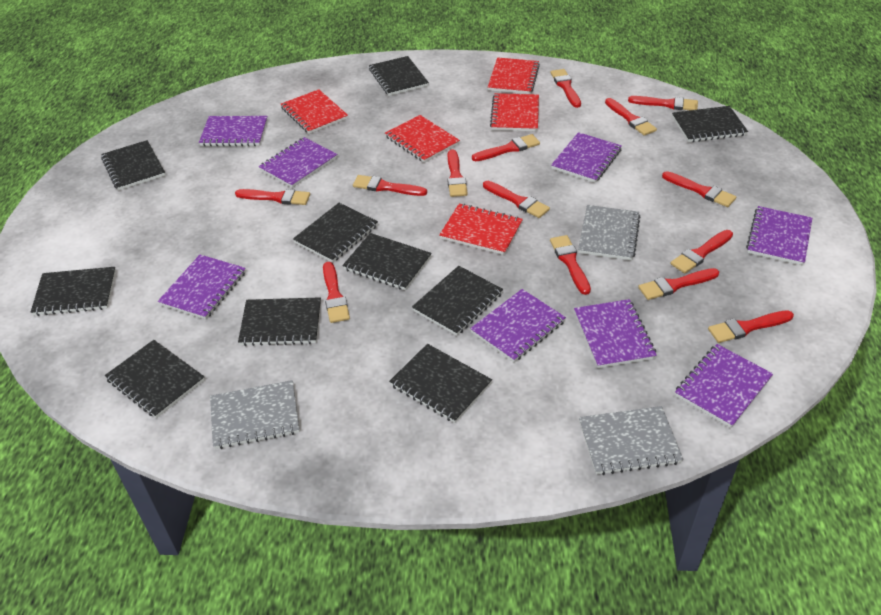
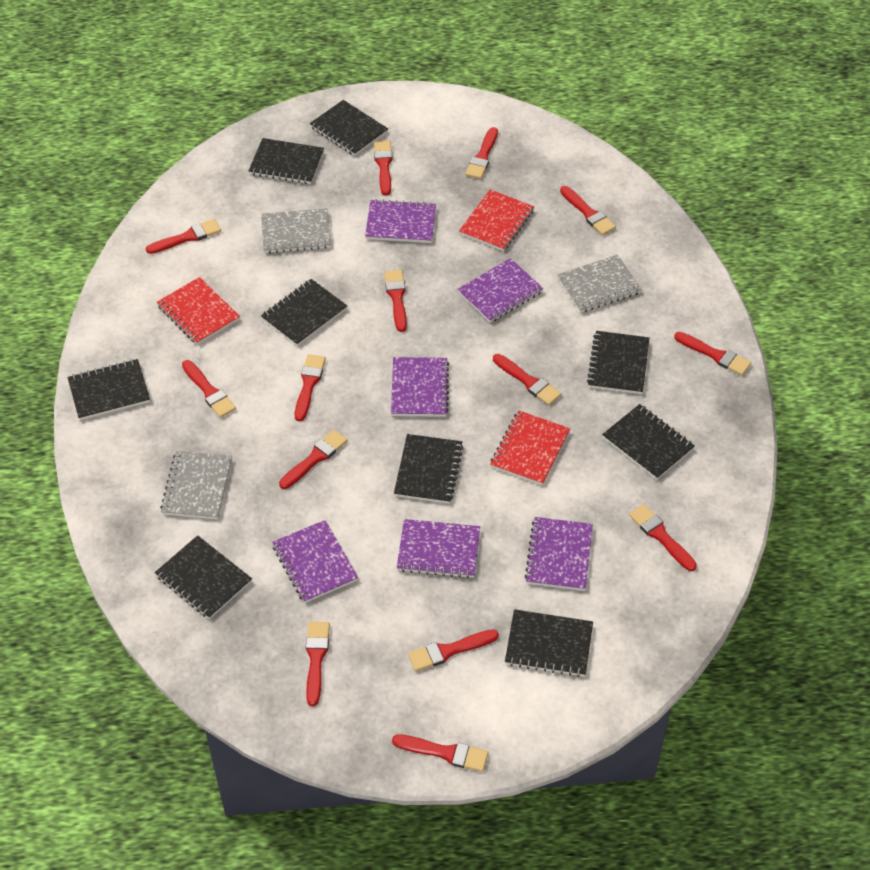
black notebook: [31,267,116,316] [101,140,165,191] [105,340,205,418] [238,297,321,346] [293,203,378,263] [342,233,432,290] [369,56,429,96] [389,344,492,423] [412,266,503,336] [672,106,748,142] = 10 -> [67,359,150,420] [155,535,252,619] [249,138,324,184] [261,279,347,346] [310,100,388,156] [394,434,463,504] [505,609,593,677] [587,331,649,394] [602,404,695,480] = 9
purple notebook: [158,255,246,319] [199,116,268,146] [259,137,337,188] [470,289,566,362] [551,132,622,183] [574,299,657,368] [675,344,773,428] [746,206,812,265] = 8 -> [272,520,358,603] [365,199,436,243] [391,357,449,417] [397,519,480,579] [457,258,543,323] [525,517,593,591] = 6
red notebook: [281,89,348,134] [385,115,460,163] [439,204,523,255] [488,57,540,94] [490,93,539,131] = 5 -> [157,277,240,345] [459,190,534,251] [490,411,570,485] = 3

